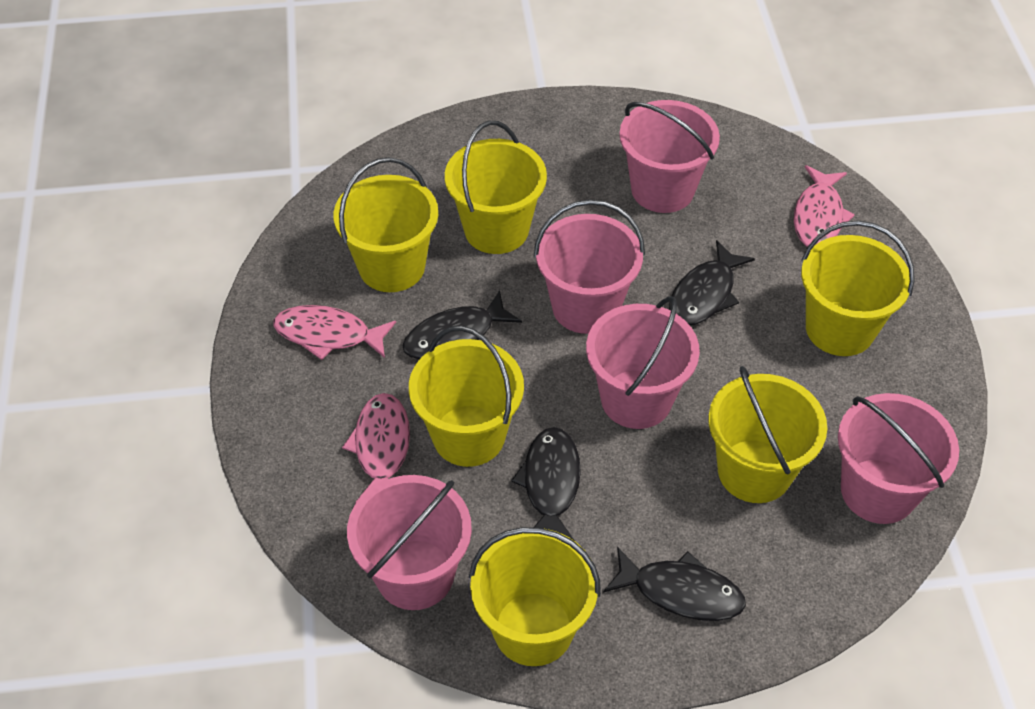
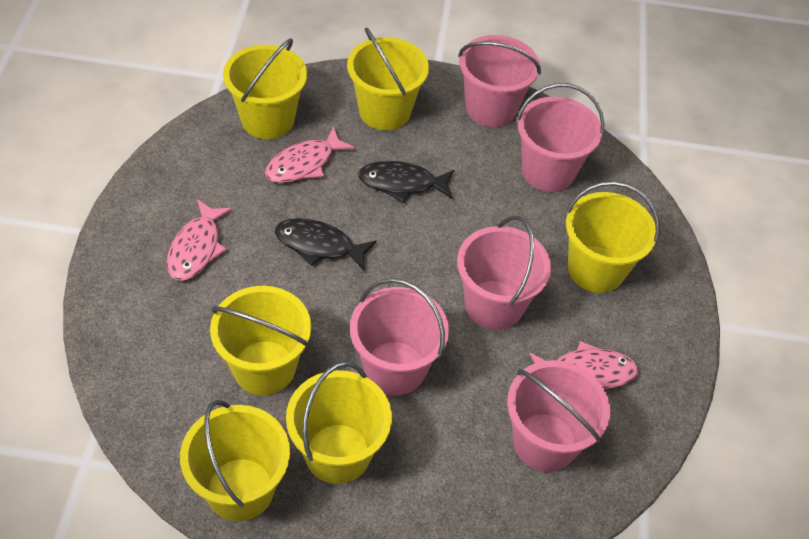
black fish: [402,290,522,359] [511,427,581,541] [603,547,746,621] [669,240,755,326] = 4 -> [275,218,377,271] [358,161,454,202] = 2

